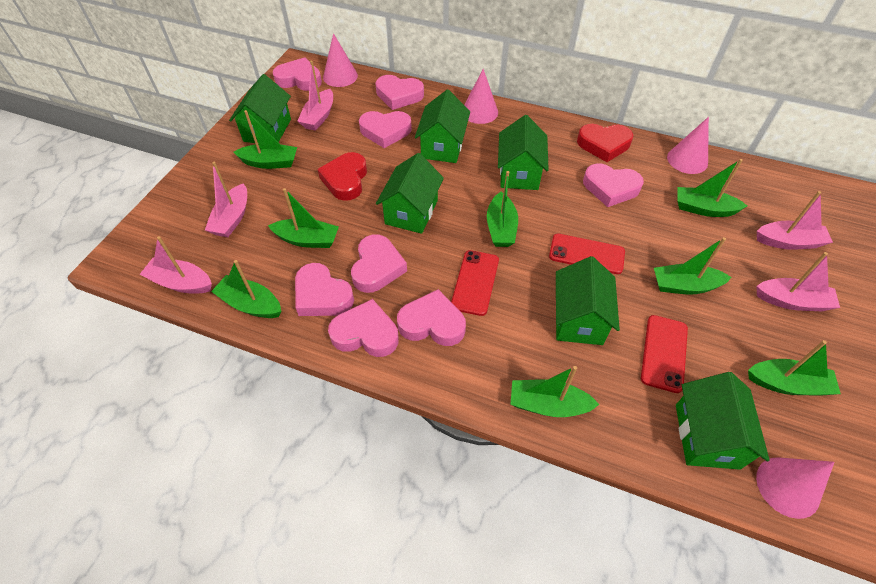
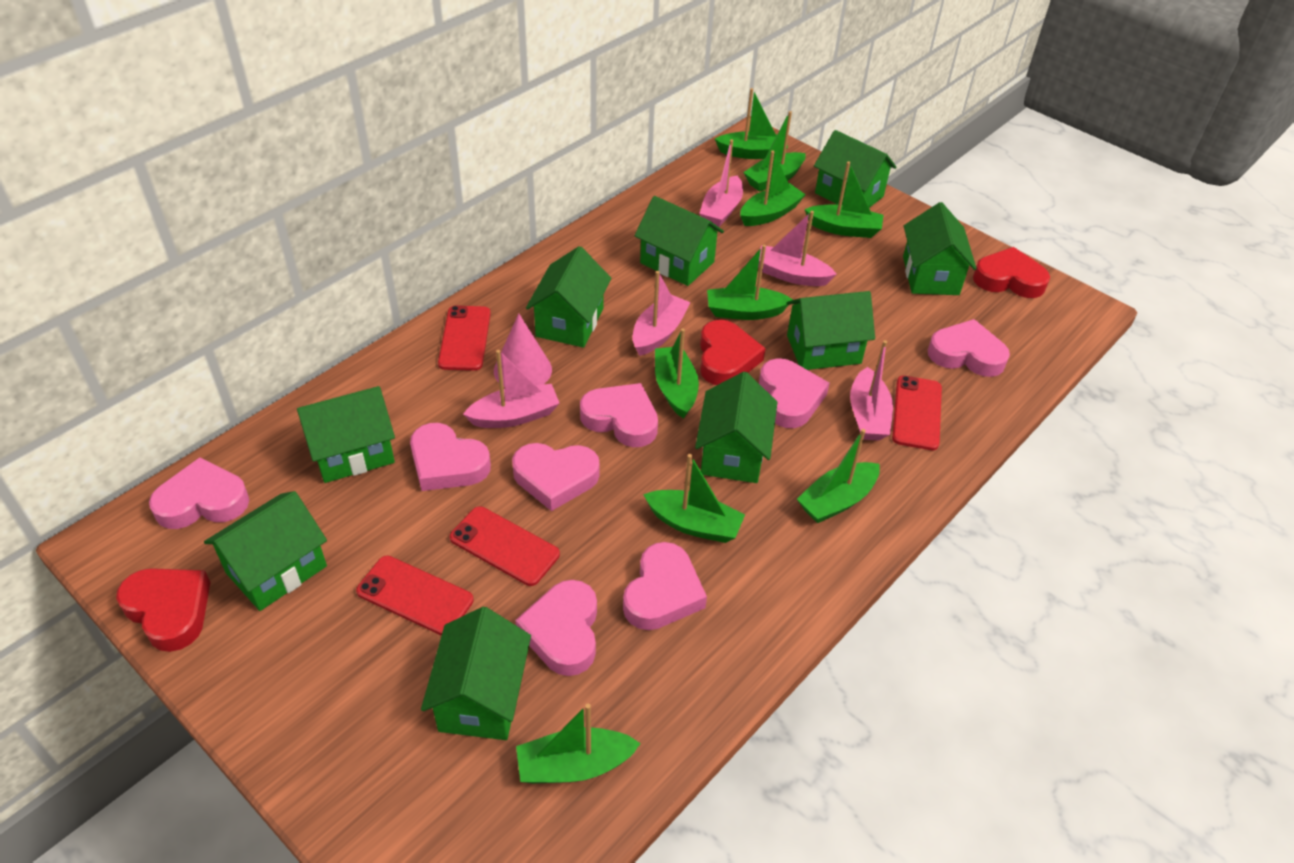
green boat: [211,260,281,318] [233,110,297,169] [268,188,339,248] [487,171,518,247] [510,366,600,417] [654,237,732,295] [677,159,747,217] [748,340,841,396] = 8 -> [516,704,641,784] [643,454,745,543] [655,328,699,419] [707,245,793,320] [715,88,788,159] [740,151,806,226] [743,111,806,192] [797,429,880,523] [805,161,883,238] = 9
green house: [229,74,291,144] [376,153,444,234] [415,89,470,163] [498,115,549,190] [556,256,620,345] [676,372,770,470] = 6 -> [204,491,327,611] [297,386,395,483] [421,607,531,740] [526,246,611,348] [634,196,724,286] [695,372,777,483] [786,291,875,370] [814,130,896,208] [903,202,977,295] = 9
pink cone: [323,33,358,87] [464,69,498,124] [667,117,709,174] [756,457,834,519] = 4 -> [494,313,552,387] = 1
red heart: [318,152,367,201] [577,124,633,162] = 2 -> [116,568,211,652] [700,320,766,385] [973,247,1050,298] = 3
red phone: [451,250,499,316] [549,233,625,274] [641,315,688,393] = 3 -> [356,556,474,635] [438,305,491,371] [450,506,560,586] [892,376,942,450] = 4

